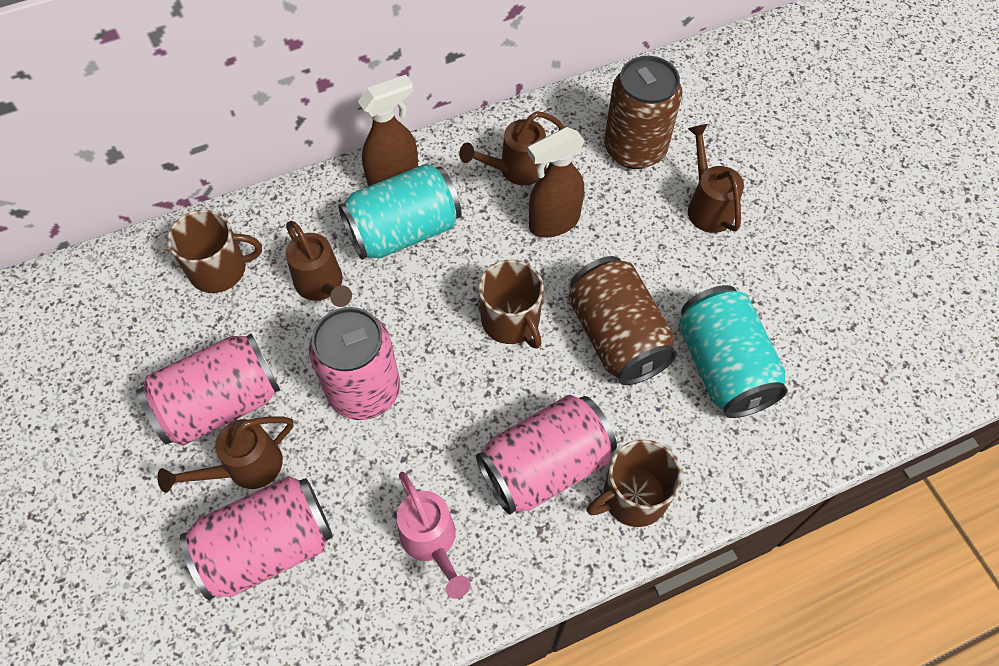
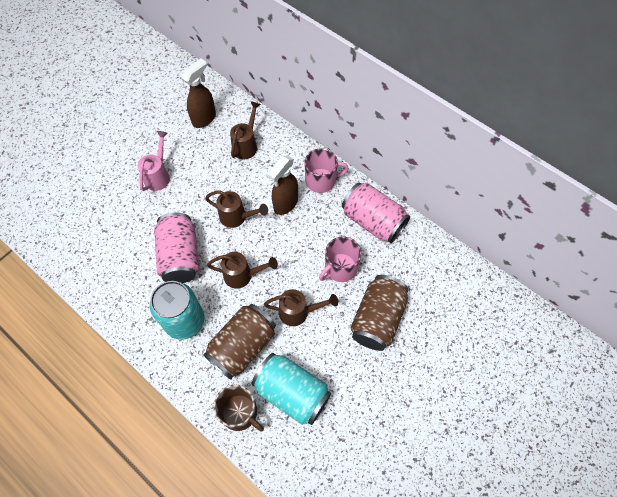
brown mug: [167,210,262,293] [478,260,544,349] [587,439,682,527] = 3 -> [214,385,264,432] = 1
pink can: [137,334,280,446] [180,476,333,600] [309,307,400,420] [476,395,617,515] = 4 -> [154,212,199,283] [342,183,410,243] = 2
pink mug: none = 0 -> [304,148,349,193] [319,237,361,282] = 2

